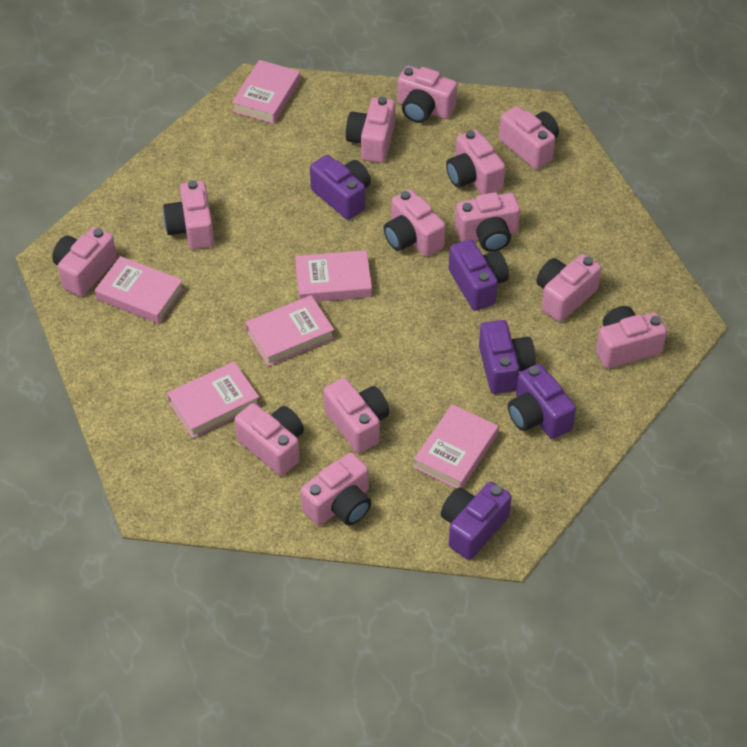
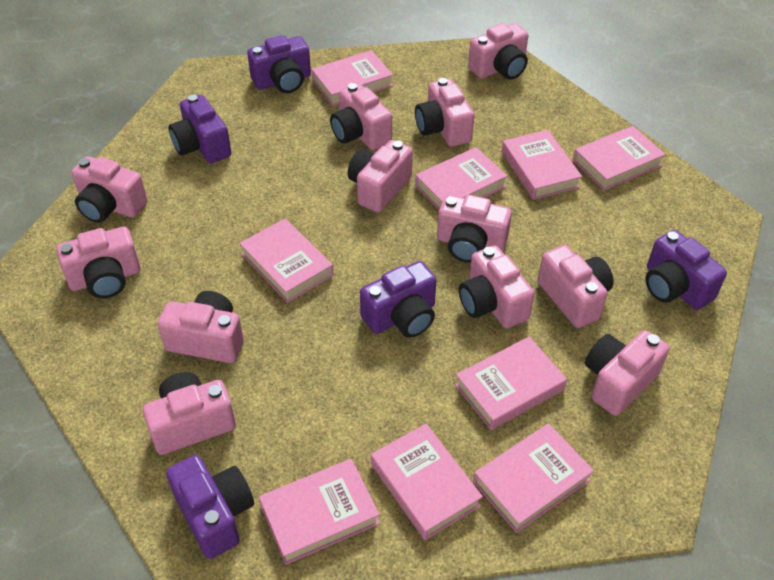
pink book: [95,256,184,324] [167,362,260,438] [232,60,301,124] [245,295,335,366] [295,250,372,302] [414,404,498,488] = 6 -> [239,219,333,303] [259,459,380,565] [311,50,393,106] [371,424,483,540] [415,147,507,210] [455,337,567,430] [473,424,594,533] [502,130,582,200] [573,126,666,191] = 9
pink camera: [52,227,117,297] [163,180,214,249] [235,403,304,476] [301,453,371,526] [323,378,389,453] [346,97,395,163] [384,189,446,257] [397,66,457,123] [446,129,505,195] [455,192,520,252] [499,106,559,170] [536,254,602,322] [596,306,667,369] = 13 -> [56,227,141,298] [71,156,148,223] [143,372,236,455] [158,291,244,363] [330,83,392,150] [348,140,413,213] [415,78,474,147] [437,195,512,263] [459,245,534,329] [468,23,528,80] [538,245,614,328] [585,330,670,416] = 12

